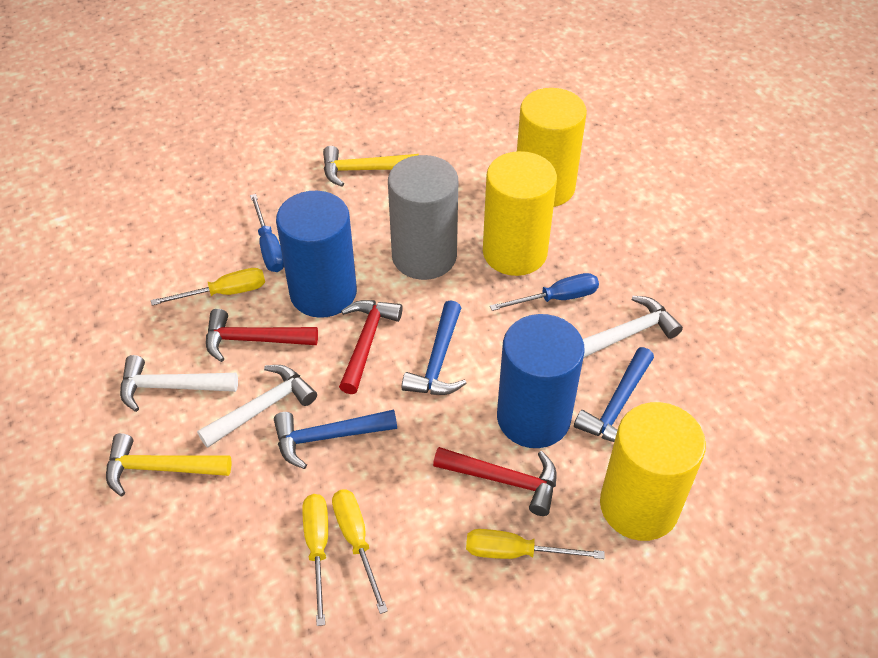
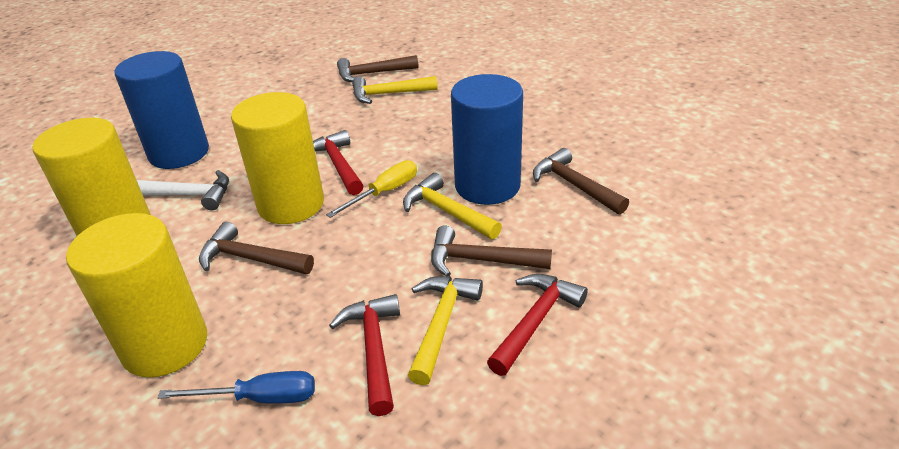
blue hammer: [274,409,397,469] [402,300,467,395] [574,347,654,442] = 3 -> none = 0
blue screwdriver: [250,194,284,272] [490,273,599,311] = 2 -> [157,371,315,404] = 1
brown hammer: none = 0 -> [199,222,314,274] [337,55,418,82] [431,226,552,276] [533,148,629,215] = 4
grey cylinder: [388,155,458,280] = 1 -> none = 0
white hammer: [120,355,238,412] [197,365,317,448] [583,296,683,358] = 3 -> [137,170,229,210] = 1
yellow hammer: [106,433,232,496] [323,146,419,187] = 2 -> [352,76,438,104] [403,173,502,239] [408,276,483,385] = 3
yellow screwdriver: [151,268,265,305] [302,494,328,626] [332,489,388,614] [466,529,604,559] = 4 -> [326,160,417,218] = 1

